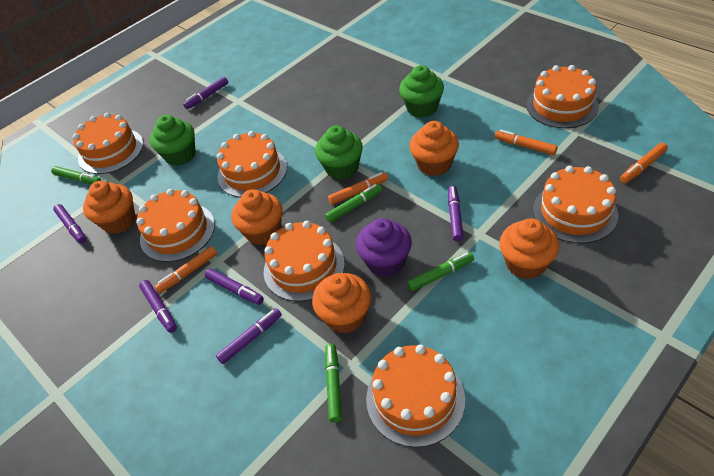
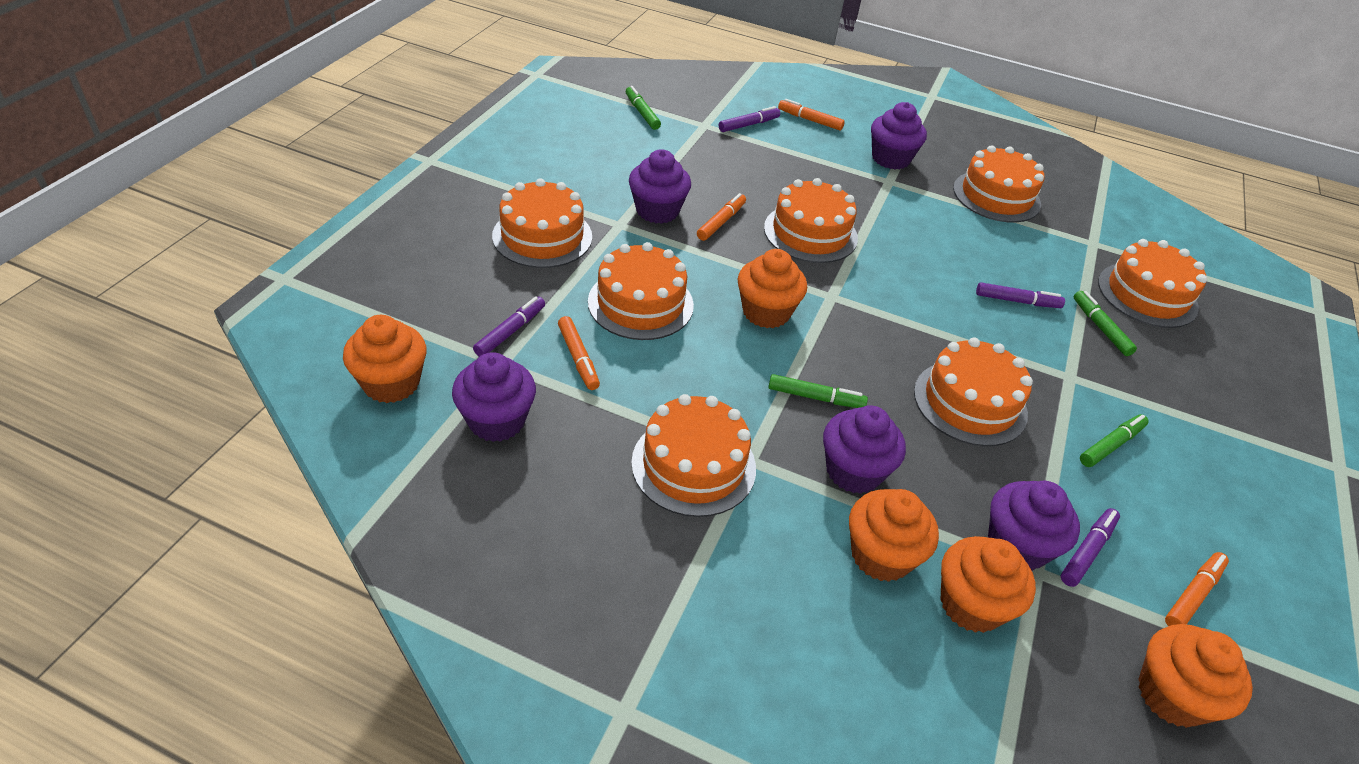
green cupcake: [150,115,196,166] [315,126,363,180] [399,65,444,118] = 3 -> none = 0
purple cupcake: [356,218,412,277] = 1 -> [452,352,536,442] [629,149,691,224] [823,405,906,494] [871,102,927,169] [988,481,1080,571] = 5
purple marker: [53,204,86,243] [139,280,177,333] [183,77,228,109] [205,268,264,305] [216,308,282,364] [448,186,464,241] = 6 -> [473,296,545,357] [719,106,780,132] [976,282,1065,308] [1061,508,1120,587] = 4

